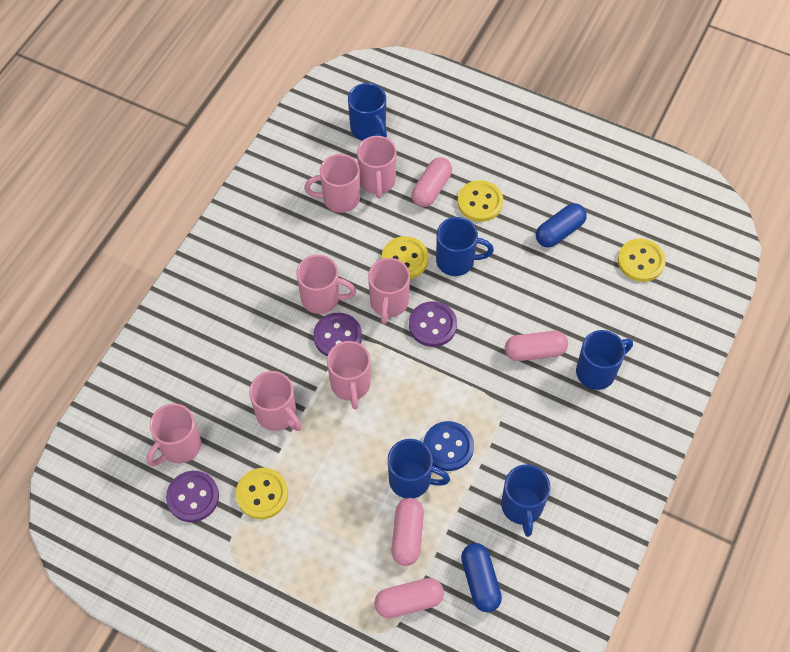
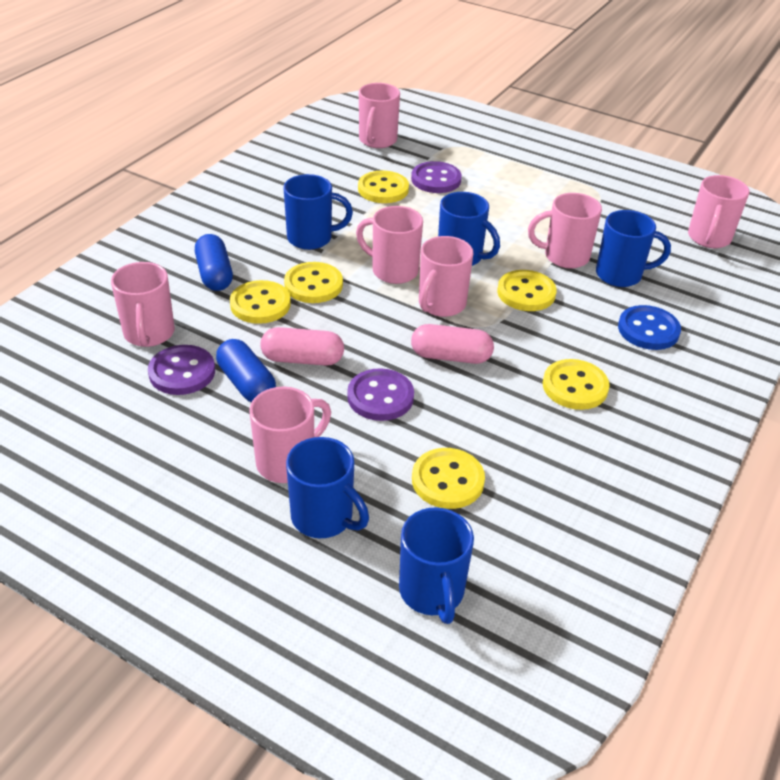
pink capsule: [374,578,444,618] [392,498,424,566] [411,157,452,207] [505,331,568,361] = 4 -> [260,327,344,366] [411,324,494,364] = 2
yellow button: [236,468,288,519] [382,236,429,279] [457,180,503,222] [618,239,666,282] = 4 -> [230,280,291,324] [284,262,343,303] [358,171,409,203] [412,448,485,509] [497,270,557,311] [543,359,610,410] = 6

